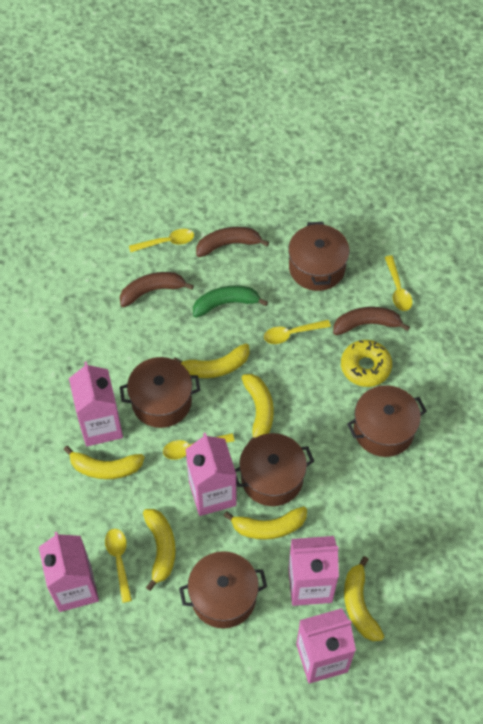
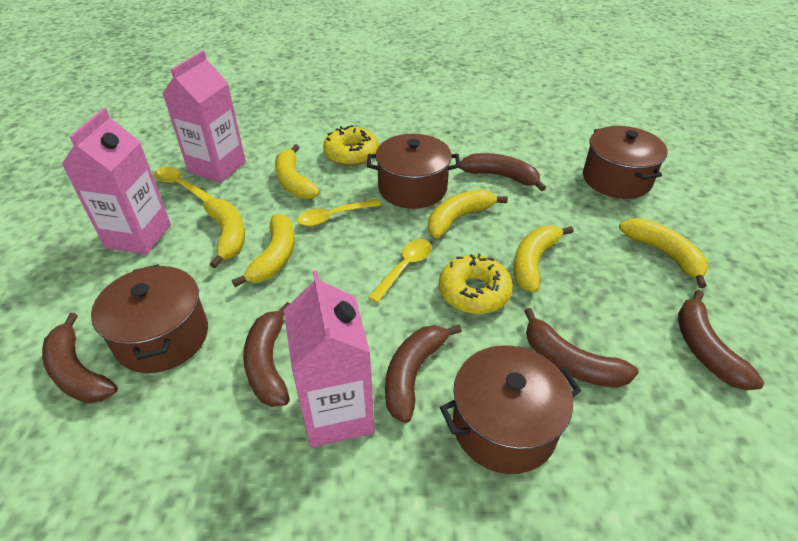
brown banana: [120,272,194,307] [196,227,269,257] [333,307,410,335] = 3 -> [42,313,118,403] [243,302,290,407] [385,325,462,423] [459,153,546,191] [524,308,639,388] [678,290,764,390] = 6
brown pot: [120,357,200,428] [179,551,267,628] [235,433,314,506] [288,222,349,291] [347,385,427,457] = 5 -> [91,264,208,373] [367,134,460,209] [440,345,581,474] [583,126,668,199] = 4
green banana: [193,285,268,318] = 1 -> none = 0
pink carton: [39,532,99,612] [69,361,123,446] [185,433,237,516] [288,536,339,606] [296,608,356,684] = 5 -> [62,108,171,255] [162,51,246,183] [284,270,375,448] = 3
yellow donut: [341,340,392,387] = 1 -> [323,125,379,166] [439,253,513,314] = 2
yellow spoon: [105,529,132,603] [129,229,194,252] [163,433,235,460] [264,320,331,344] [385,255,412,311] = 5 -> [154,167,214,201] [297,199,380,226] [368,239,432,303] = 3

